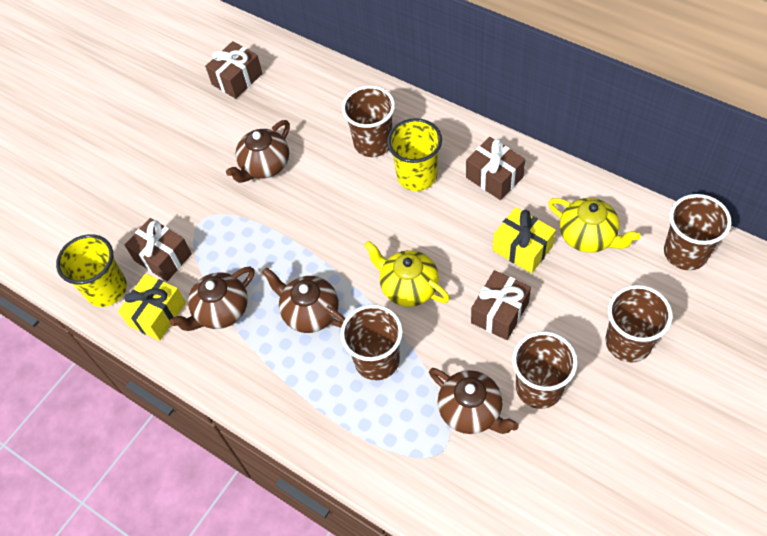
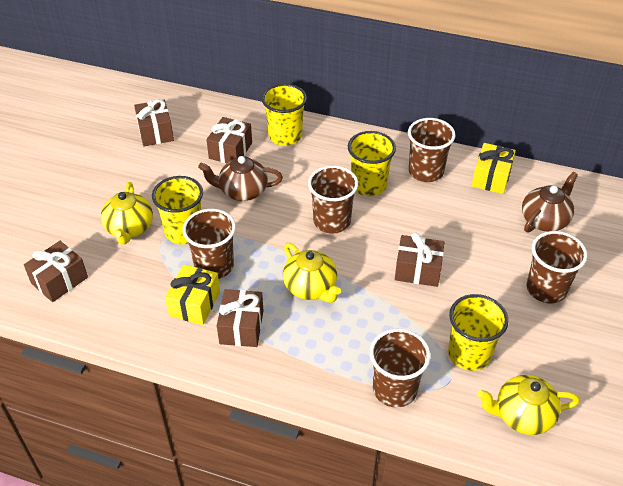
brown gift: [125,218,192,281] [205,41,263,99] [466,137,525,200] [471,270,531,340] = 4 -> [24,241,88,302] [134,99,174,146] [207,117,252,163] [217,289,263,347] [395,232,444,287] = 5
brown teapot: [169,267,254,331] [226,120,290,183] [262,267,345,333] [429,368,519,434] = 4 -> [198,156,283,201] [522,172,578,233] = 2
yellow cup: [56,234,127,307] [387,118,442,191] = 2 -> [152,176,203,244] [262,84,307,146] [348,131,396,196] [448,294,509,371] = 4
yellow teapot: [364,241,450,307] [548,198,641,253] = 2 -> [101,182,153,245] [283,243,341,303] [477,375,580,435] = 3

